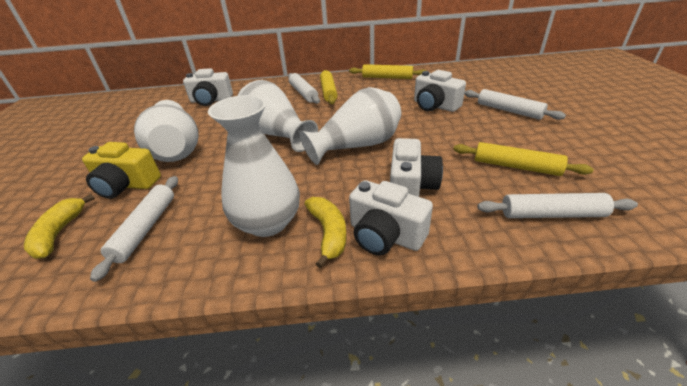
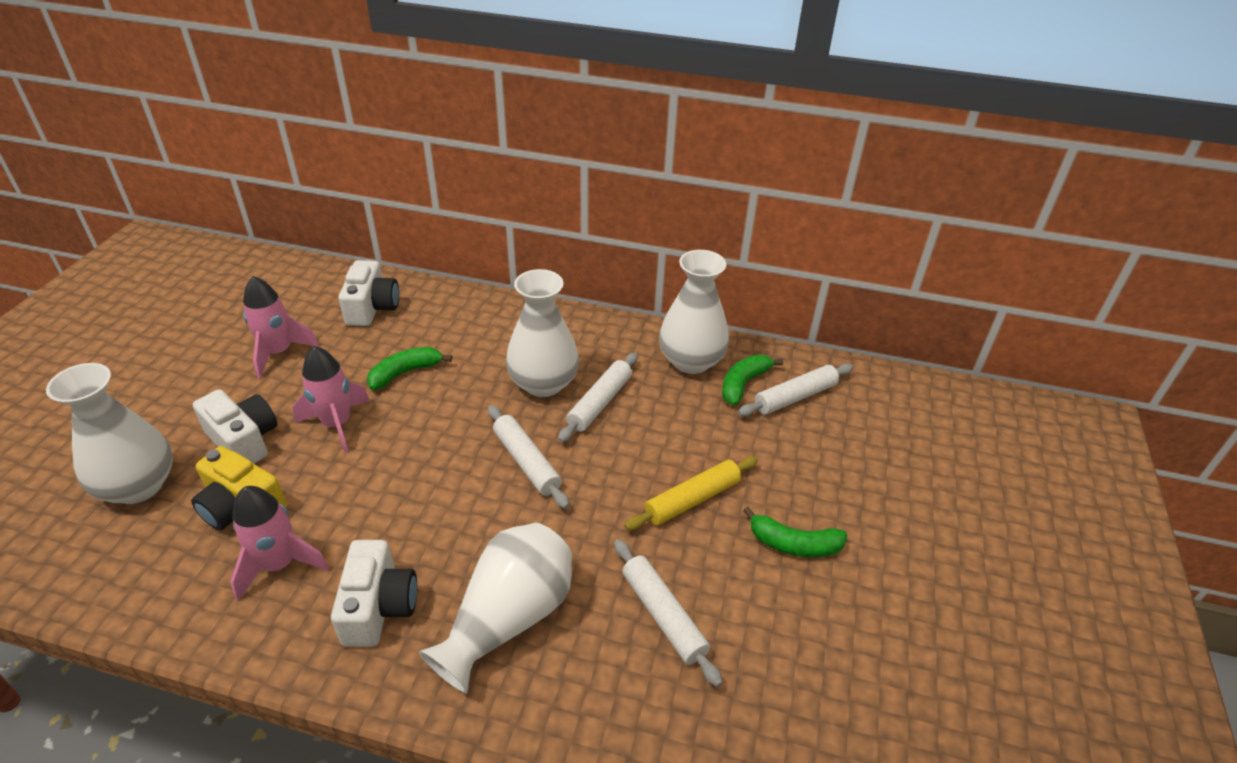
green banana: none = 0 -> [367,347,452,390] [722,355,783,405] [743,507,847,557] = 3
pink rocket: none = 0 -> [230,486,329,601] [243,276,319,379] [293,346,370,454] = 3
white camera: [183,68,233,106] [349,180,433,255] [390,138,443,197] [414,70,466,112] = 4 -> [193,389,277,464] [331,540,417,647] [338,260,399,326] = 3
yellow banana: [24,194,95,259] [305,197,347,268] = 2 -> none = 0
yellow rolling pin: [320,70,338,104] [349,64,426,79] [453,142,594,176] = 3 -> [624,456,758,530] = 1

